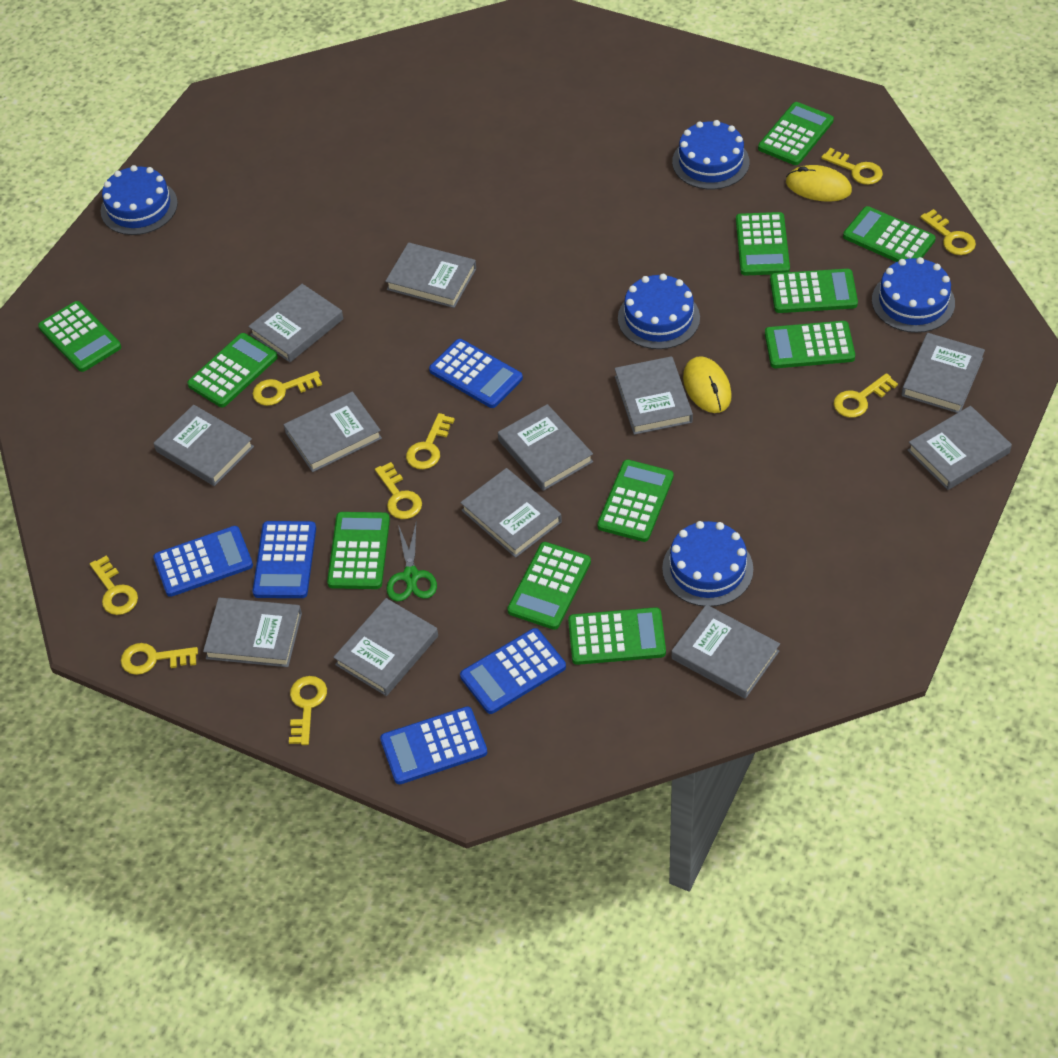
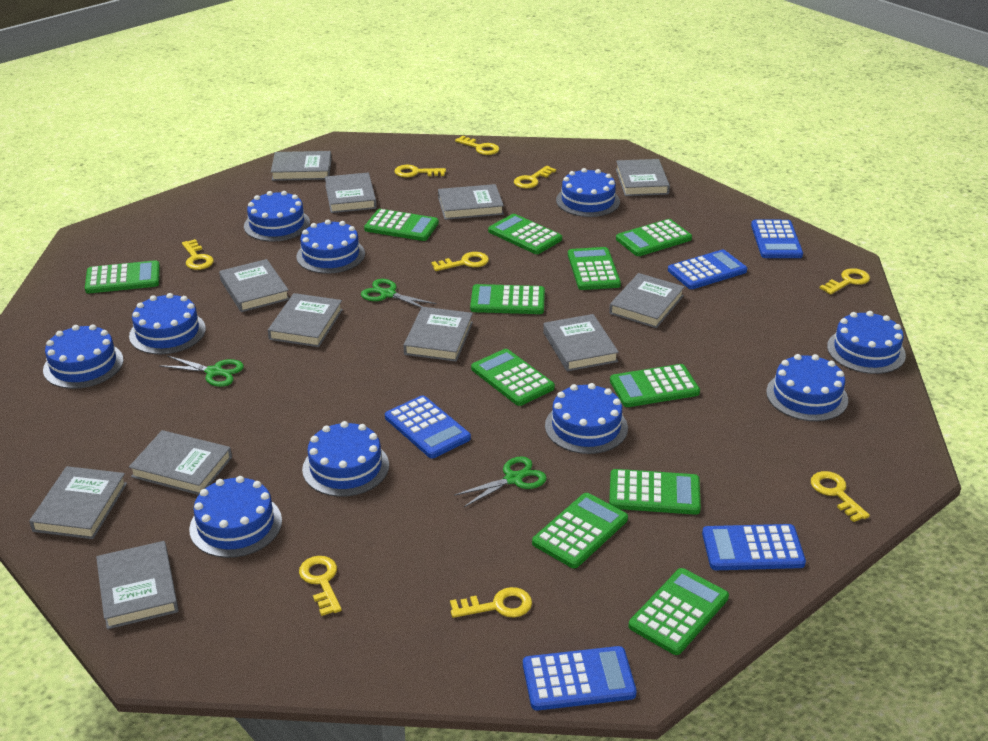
blue cake: [101,165,178,235] [618,274,700,349] [662,521,753,607] [672,120,750,189] [872,257,955,333] = 5 -> [43,324,123,389] [129,293,206,354] [189,476,282,558] [244,191,310,242] [296,220,365,274] [302,421,389,497] [545,383,628,454] [556,168,620,217] [766,354,848,421] [827,311,906,374] = 10
green scissors: [386,524,437,602] = 1 -> [159,356,244,387] [361,279,437,308] [454,456,547,507] = 3
yellow mouse: [683,356,732,413] [786,165,852,202] = 2 -> none = 0

